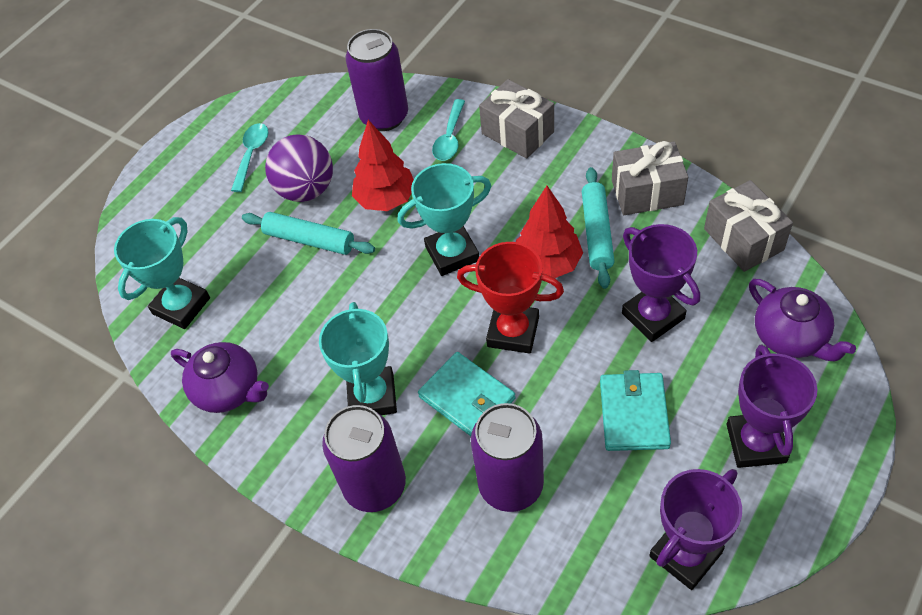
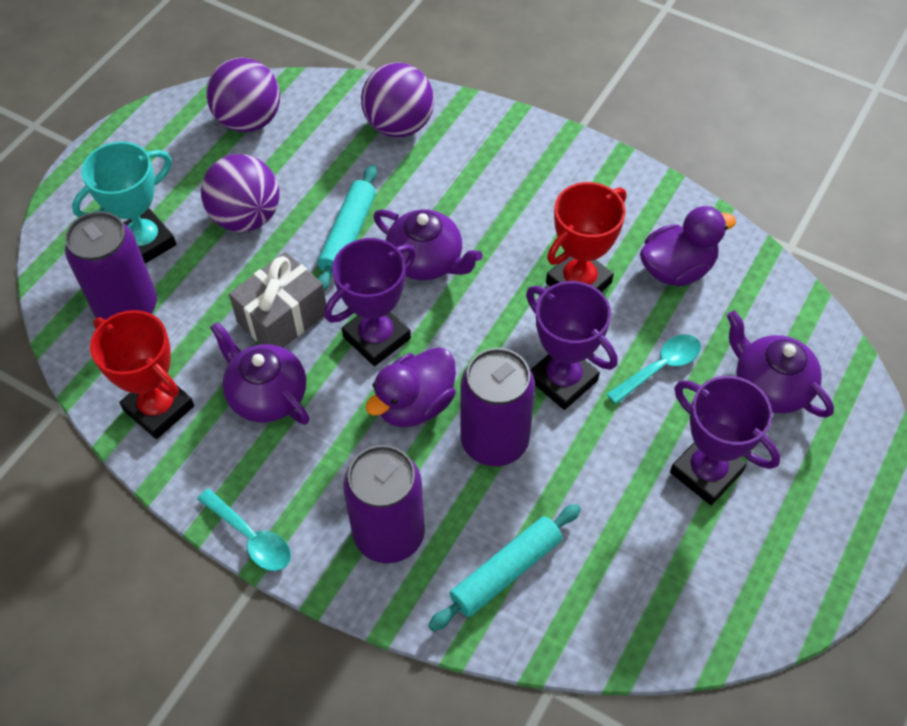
grey gift: [479,79,554,159] [612,141,688,215] [704,180,793,272] = 3 -> [229,252,327,347] = 1
purple ball: [265,134,333,202] = 1 -> [201,154,279,232] [206,58,280,132] [361,63,434,137] = 3
purple duck: none = 0 -> [366,347,456,427] [640,206,736,286] = 2
purple teapot: [171,342,269,413] [749,279,856,361] = 2 -> [210,322,310,425] [373,209,483,280] [727,311,834,418] = 3
red tree: [352,120,414,211] [516,186,583,278] = 2 -> none = 0
red trophy: [457,242,564,354] = 1 -> [90,310,194,439] [546,182,626,292] = 2
turquoise trophy: [114,217,210,329] [319,302,397,415] [398,163,491,276] = 3 -> [72,142,176,264] = 1
turquoise wallet: [418,352,515,436] [600,370,671,451] = 2 -> none = 0

